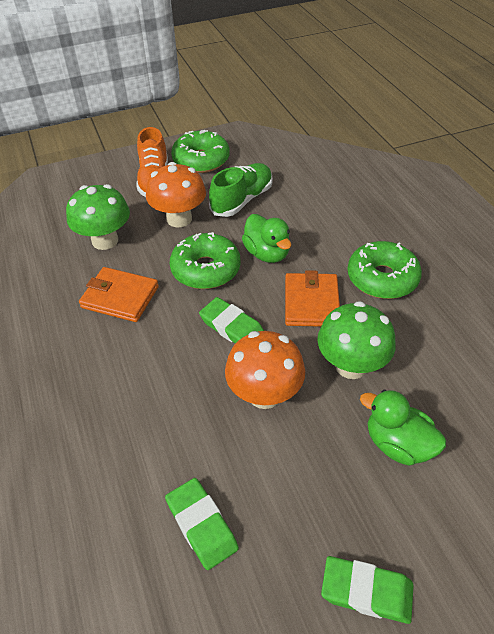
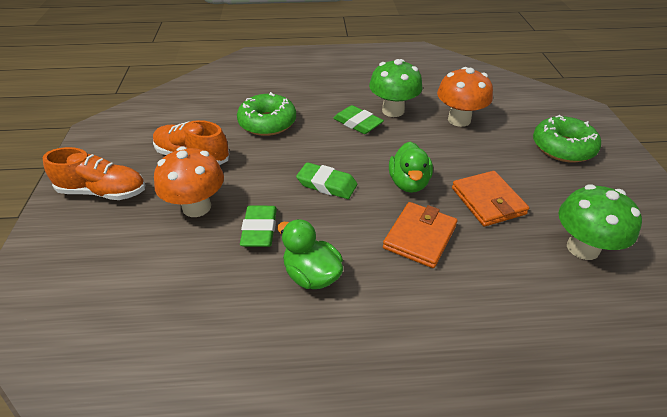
green donut: [170,232,241,289] [171,130,230,173] [348,241,422,299] = 3 -> [237,92,296,136] [533,115,601,163] = 2
green shoe: [209,163,273,217] = 1 -> none = 0
orange shoe: [137,127,168,197] = 1 -> [42,147,145,200] [153,120,229,165] = 2

